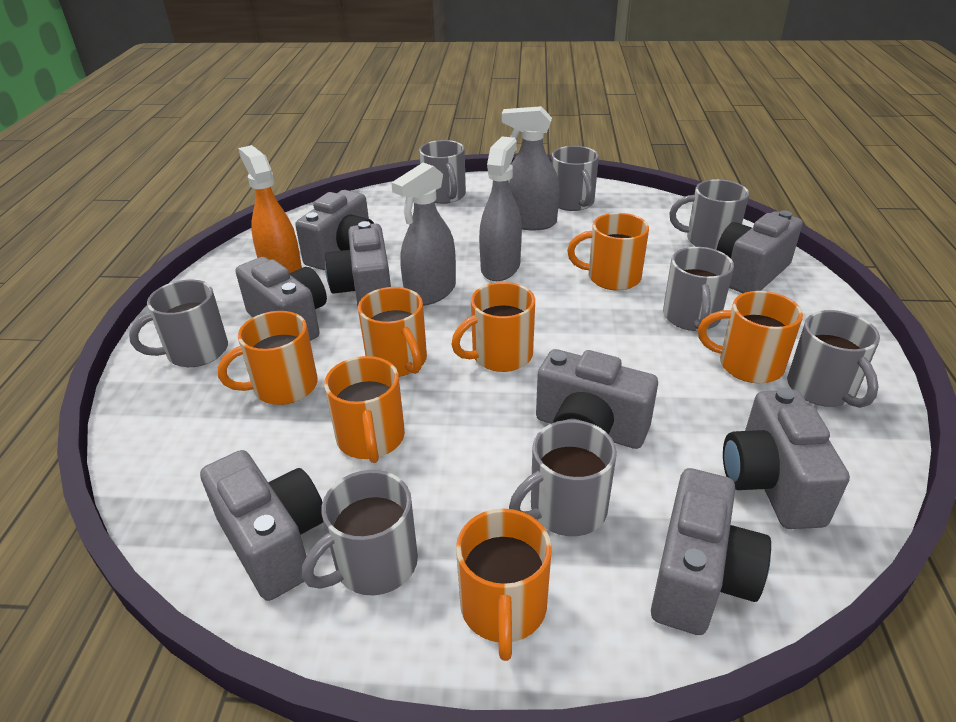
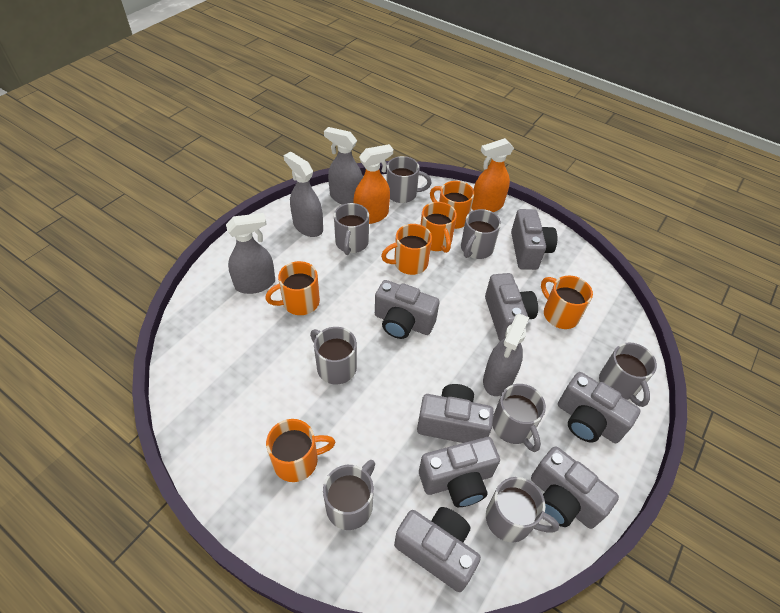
grey spray bottle: [391,162,456,306] [479,136,522,281] [502,106,560,230] = 3 -> [226,213,275,294] [283,152,323,237] [324,127,363,205] [483,314,530,396] = 4
orange mug: [218,311,318,405] [324,356,405,463] [358,287,427,377] [451,282,535,372] [456,509,552,661] [567,213,649,291] [698,291,803,384] = 7 -> [265,261,320,315] [266,419,335,482] [381,224,432,275] [421,202,457,253] [430,181,474,229] [541,276,593,329] = 6
orange spray bottle: [238,145,302,273] = 1 -> [353,144,393,224] [472,138,514,212] = 2

